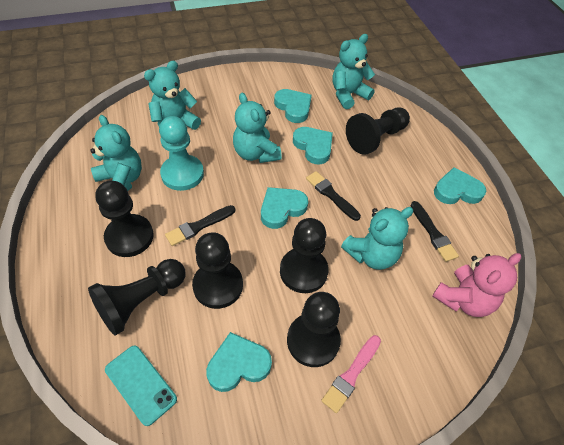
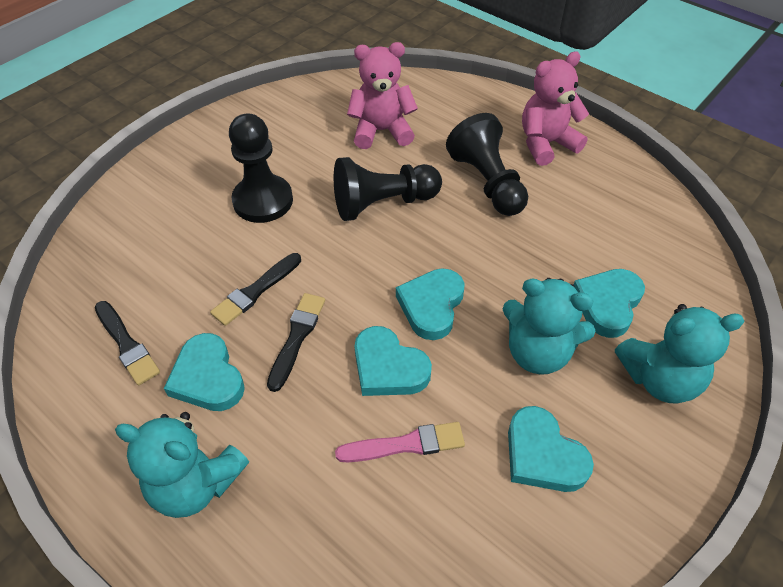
black pawn: [88,259,185,336] [95,181,154,257] [192,232,243,309] [280,218,329,293] [287,292,341,367] [346,108,410,155] = 6 -> [229,114,293,223] [334,157,442,221] [446,113,528,216] = 3
pink teddy bear: [432,253,521,317] = 1 -> [347,42,418,149] [522,51,589,166] = 2
turquoise pawn: [159,116,204,191] = 1 -> none = 0
turquoise phone: [105,345,177,426] = 1 -> none = 0
turquoise teddy bear: [90,115,142,191] [144,61,201,130] [233,93,282,163] [332,34,375,109] [341,207,413,270] = 5 -> [115,412,249,518] [503,278,595,375] [615,304,745,404] = 3

